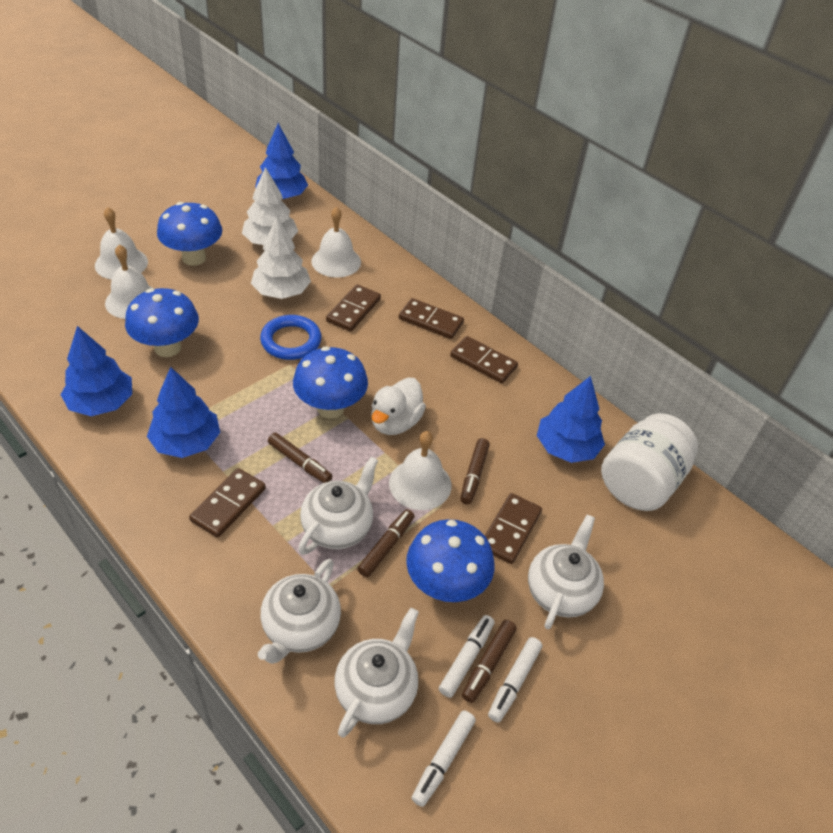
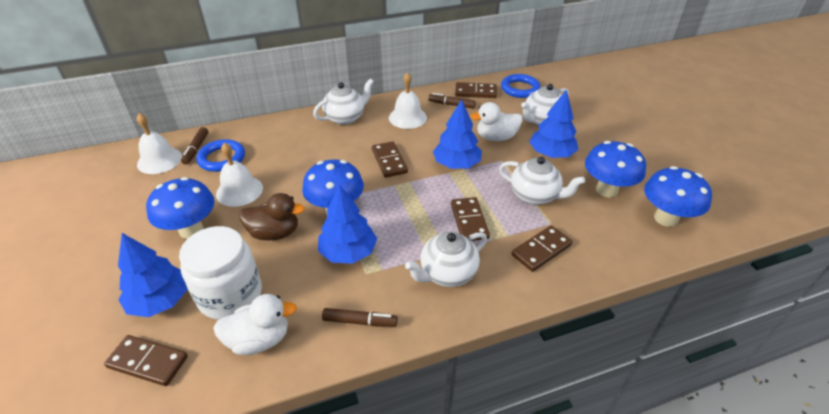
blue ring: [260,315,321,360] = 1 -> [196,139,245,172] [501,74,541,98] = 2
brown duck: none = 0 -> [239,193,305,240] = 1
brown marker: [268,433,332,483] [357,509,415,577] [460,438,490,504] [462,620,517,703] = 4 -> [181,127,208,164] [322,308,398,327] [428,93,476,109] = 3
white bell: [95,207,148,280] [105,244,154,319] [311,207,361,277] [389,431,452,510] = 4 -> [137,113,182,174] [216,142,263,207] [389,72,427,129] = 3
white duck: [371,378,426,435] = 1 -> [213,294,297,355] [471,102,523,141] = 2
white marker: [412,710,476,807] [439,615,495,698] [488,637,542,723] = 3 -> none = 0
white tree: [242,167,298,245] [251,217,311,299] = 2 -> none = 0

